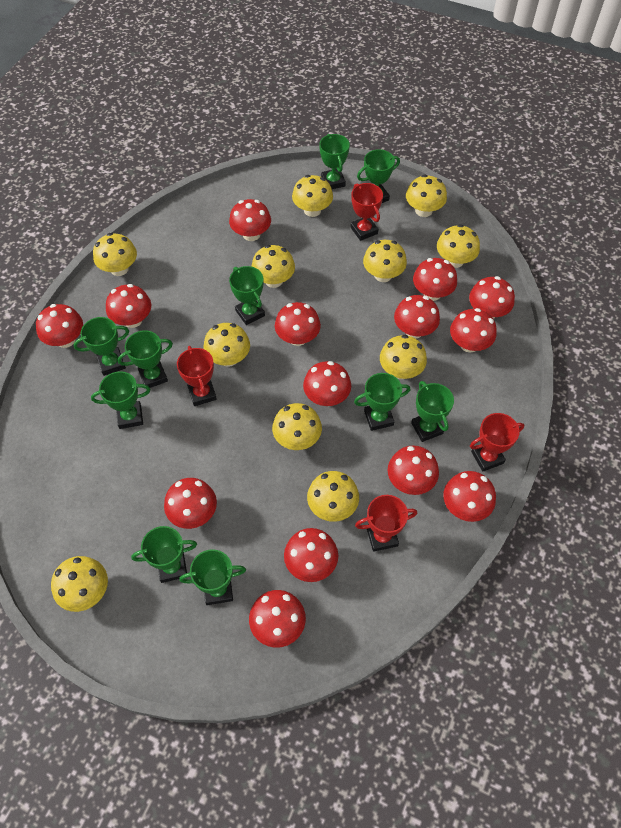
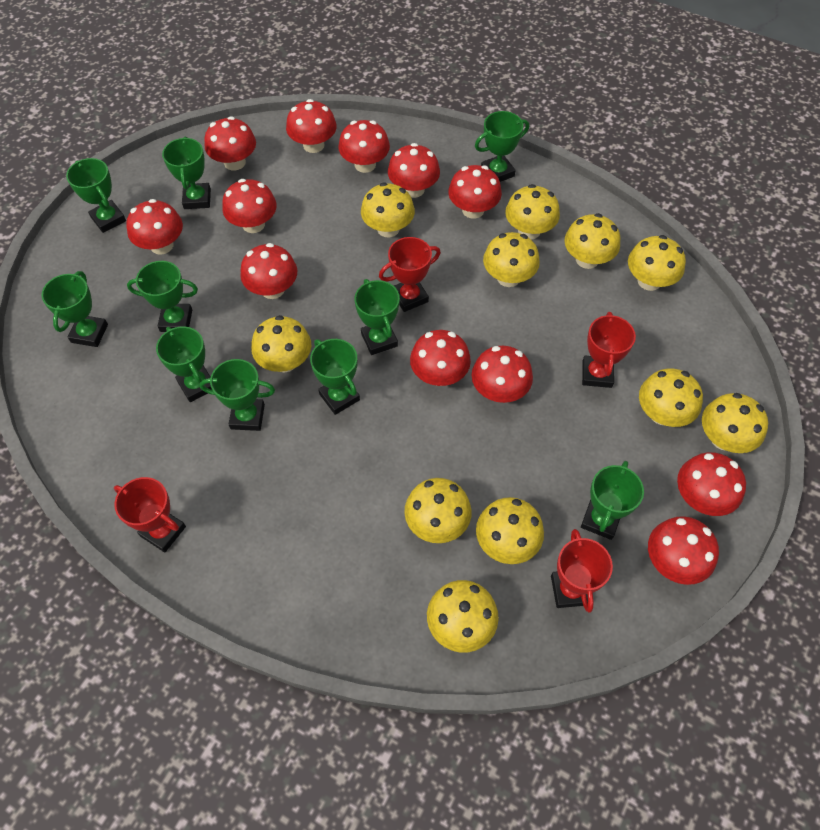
red mushroom: [36,304,83,348] [106,284,151,328] [164,478,217,529] [229,199,271,241] [249,590,306,648] [275,302,321,346] [284,528,338,582] [303,361,351,406] [388,446,439,495] [394,295,440,338] [413,258,457,301] [443,471,496,522] [450,308,497,353] [469,276,515,319] = 14 -> [126,199,183,255] [204,116,256,170] [222,179,276,233] [240,243,297,299] [286,99,337,153] [338,120,390,173] [388,143,440,198] [410,330,471,386] [448,165,502,219] [471,346,533,403] [648,516,719,585] [677,452,746,516] = 12

